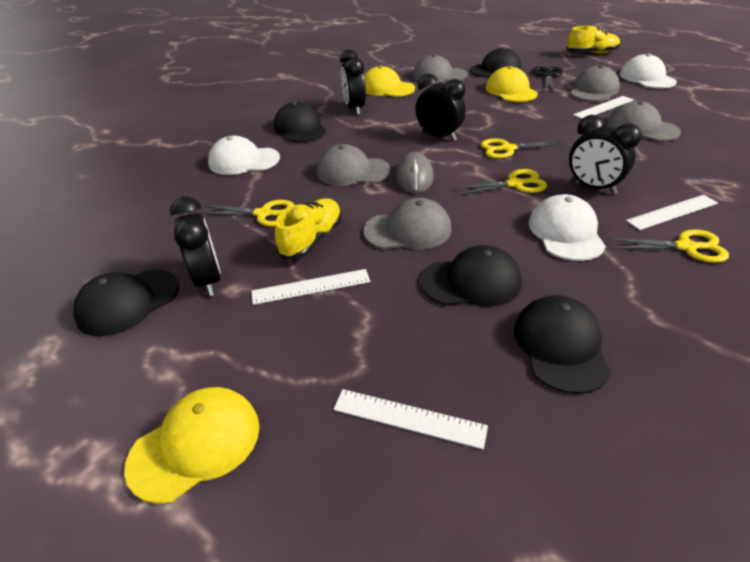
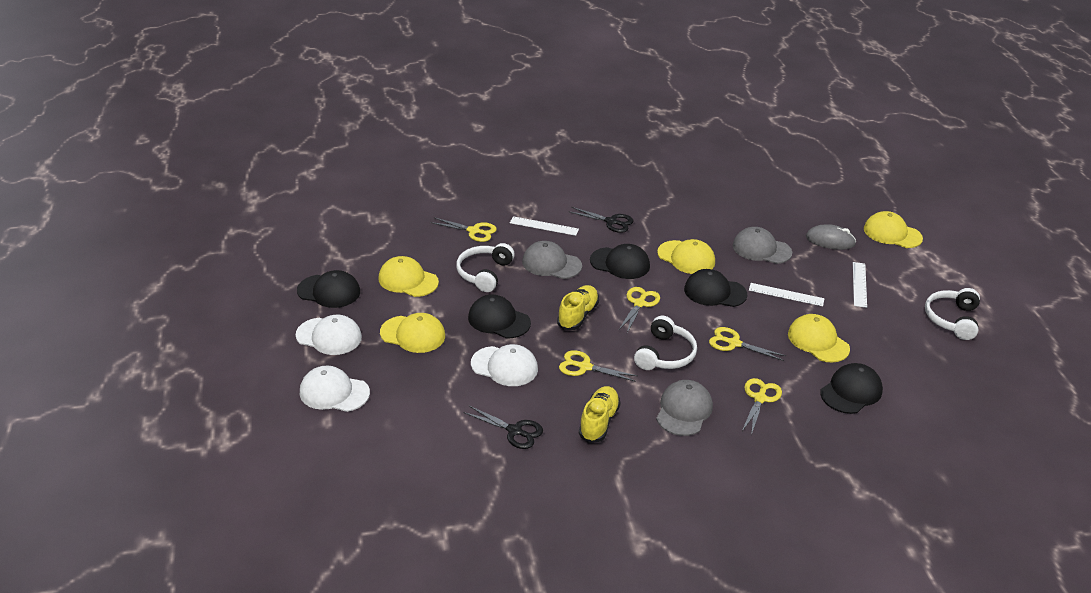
black clock: [170,196,221,296] [340,49,366,115] [415,74,465,141] [569,115,642,194] = 4 -> none = 0
black scissors: [532,66,563,92] = 1 -> [463,406,543,449] [568,207,634,233] = 2
grey cap: [316,144,391,186] [363,198,452,249] [413,54,468,83] [570,65,620,102] [607,101,681,141] = 5 -> [522,241,582,279] [656,380,713,436] [733,227,792,264] = 3
white headphones: none = 0 -> [456,243,515,292] [634,316,697,370] [925,288,980,340] = 3
white ruler: [251,269,370,305] [333,389,488,449] [573,96,633,119] [626,195,718,230] = 4 -> [510,216,579,236] [749,283,824,306] [853,262,867,308] = 3
yellow cap: [124,387,260,504] [364,66,415,97] [486,66,538,102] = 3 -> [379,256,439,297] [380,313,445,353] [657,239,715,274] [788,314,850,363] [864,211,923,248] = 5
yellow scissors: [200,200,294,227] [454,169,547,195] [481,138,565,159] [608,229,729,263] = 4 -> [430,217,497,242] [559,350,638,382] [618,287,660,333] [709,327,786,361] [742,378,782,435] = 5

